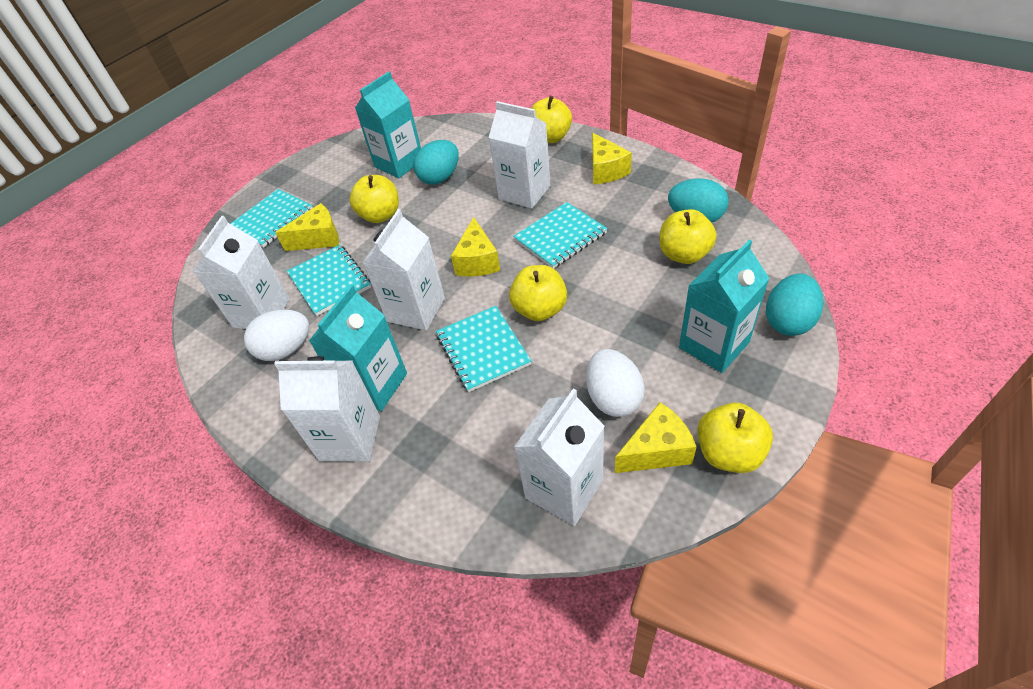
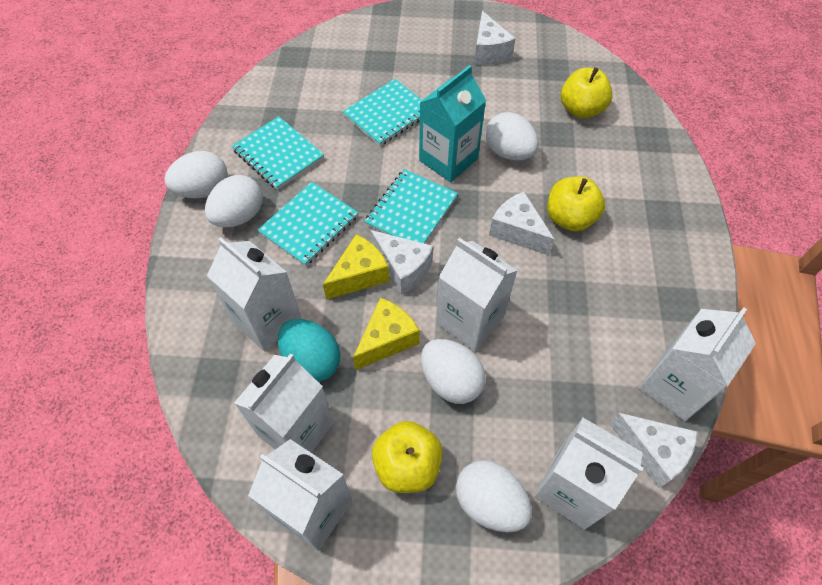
turquoise carton: [309,285,407,411] [355,71,421,178] [679,239,770,373] = 3 -> [419,65,486,182] = 1
turquoise egg: [413,140,459,185] [668,179,728,223] [766,273,823,336] = 3 -> [278,319,340,382] = 1
white carton: [193,216,290,329] [274,356,380,462] [363,209,445,331] [489,101,550,209] [514,389,604,526] = 5 -> [207,237,302,352] [234,353,334,453] [248,439,352,551] [436,238,518,351] [534,417,644,530] [639,307,756,421] = 6
white cheese: none = 0 -> [370,230,433,294] [474,11,516,65] [489,191,555,255] [609,412,697,488] = 4
white egg: [244,309,309,361] [586,349,645,417] = 2 -> [164,151,228,198] [205,175,263,228] [421,339,486,404] [456,460,532,532] [485,112,539,161] = 5
yellow apple: [350,175,399,223] [509,265,567,321] [531,96,572,143] [660,209,717,264] [697,403,773,473] = 5 -> [372,421,443,493] [547,176,605,232] [561,67,613,119] = 3
yellow cheese: [275,203,339,251] [451,217,500,276] [592,133,632,184] [615,402,697,473] = 4 -> [323,234,389,300] [353,298,420,370] = 2

